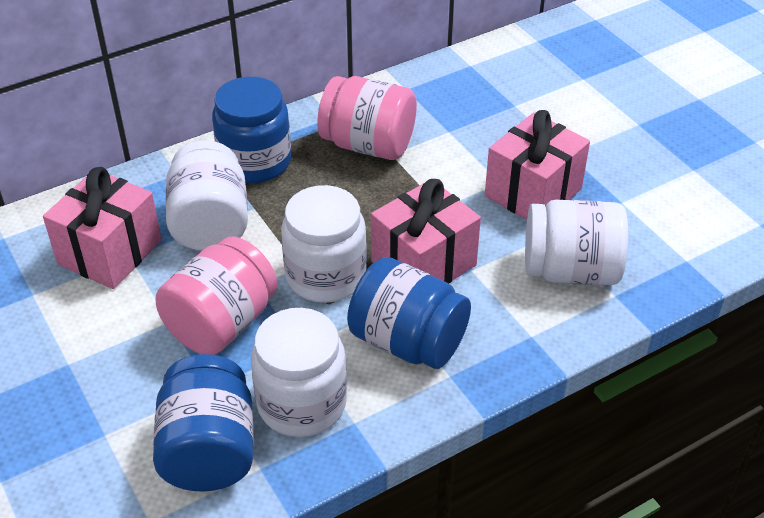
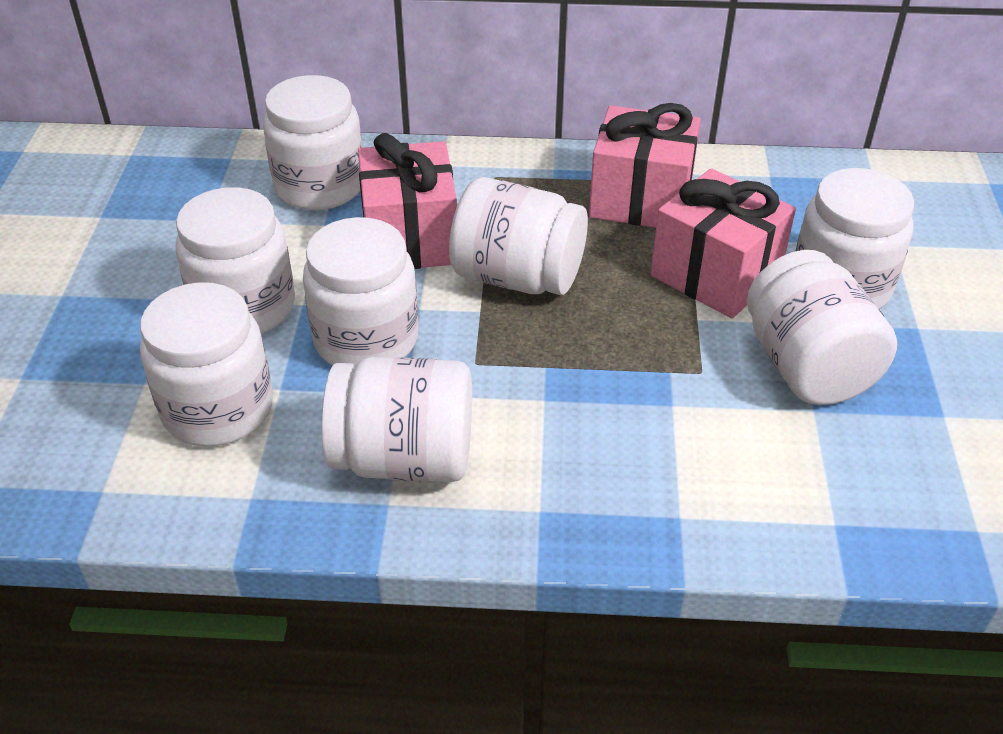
blue jar: [153,354,254,492] [212,77,291,183] [347,257,471,369] = 3 -> none = 0
pink jar: [156,237,278,355] [317,76,417,160] = 2 -> none = 0
white jar: [165,140,248,251] [251,308,347,437] [281,185,367,303] [525,200,628,285] = 4 -> [140,282,273,447] [176,187,295,334] [263,75,363,210] [303,217,419,365] [322,357,472,482] [449,177,588,295] [747,250,897,405] [795,168,914,309] = 8

